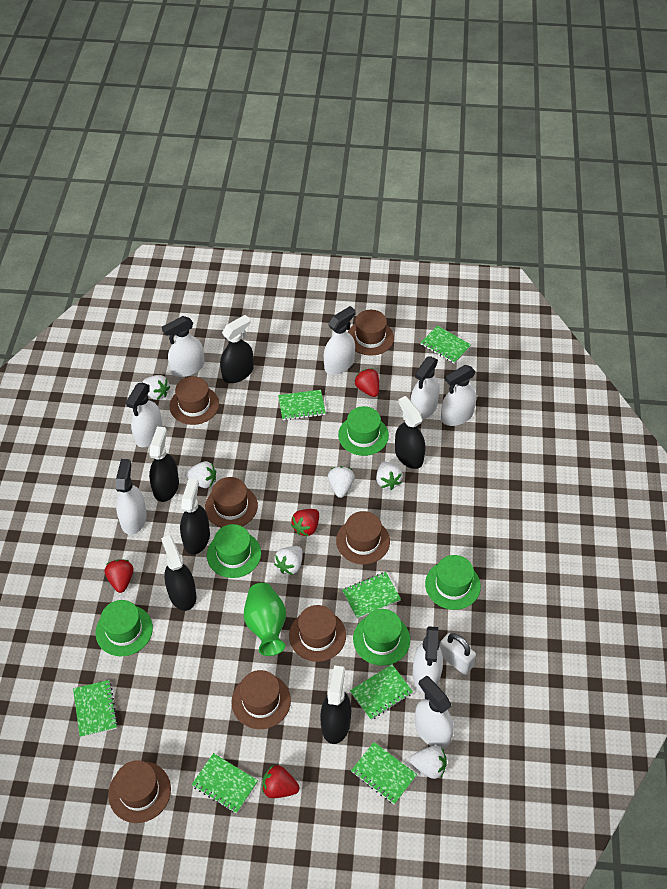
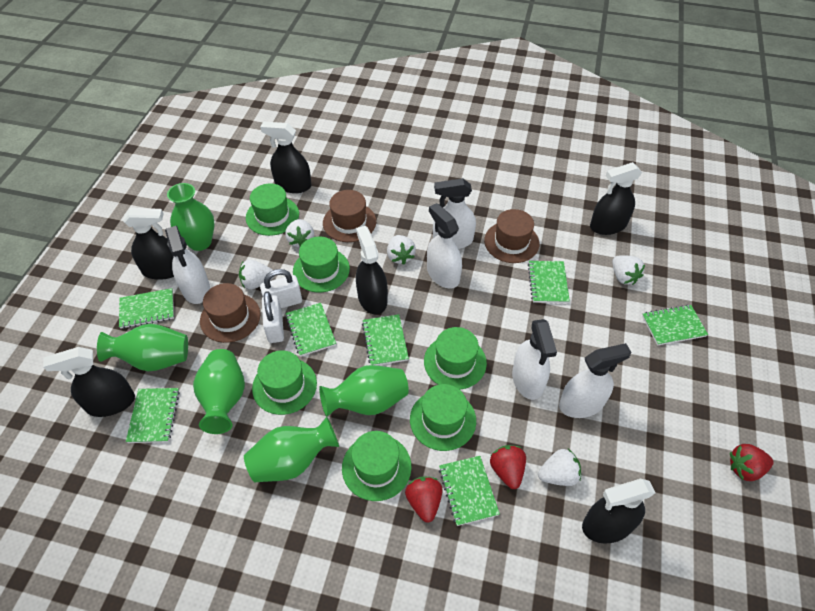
brown hat: [108,760,171,823] [170,376,219,425] [205,477,258,528] [231,670,291,729] [289,605,346,662] [336,511,390,564] [348,310,394,356] = 7 -> [200,283,261,343] [323,190,376,242] [484,209,539,263] = 3
green hat: [95,600,153,657] [207,524,261,578] [338,406,389,456] [353,609,410,666] [425,555,481,610] = 5 -> [246,183,299,236] [252,350,317,415] [293,237,350,292] [342,431,411,501] [410,384,476,451] [424,327,487,390] = 6
green vase: [244,583,286,656] = 1 -> [97,324,188,372] [167,183,215,251] [193,349,245,434] [244,417,339,482] [319,365,409,417] = 5
red strawberry: [105,559,134,593] [262,765,300,798] [291,509,319,536] [355,368,379,397] = 4 -> [405,476,443,523] [490,445,526,489] [730,444,774,481] = 3
white padlock: [440,633,476,675] = 1 -> [260,269,302,308] [262,291,284,343] = 2
white spray bottle: [116,459,147,535] [126,383,163,447] [162,316,205,377] [324,306,356,375] [410,357,440,420] [413,626,443,693] [415,676,454,749] [441,365,477,426] = 8 -> [165,226,210,304] [427,203,462,289] [433,178,476,249] [512,319,557,400] [559,343,632,418] = 5
white strawberry: [142,375,170,400] [185,461,216,488] [274,546,303,575] [328,466,355,498] [376,462,403,490] [409,746,447,779] = 6 -> [239,259,274,289] [285,219,314,247] [387,235,416,265] [538,449,581,486] [612,255,645,285] = 5

